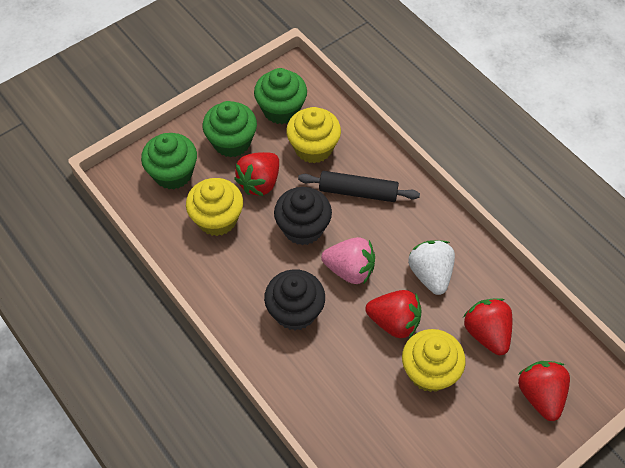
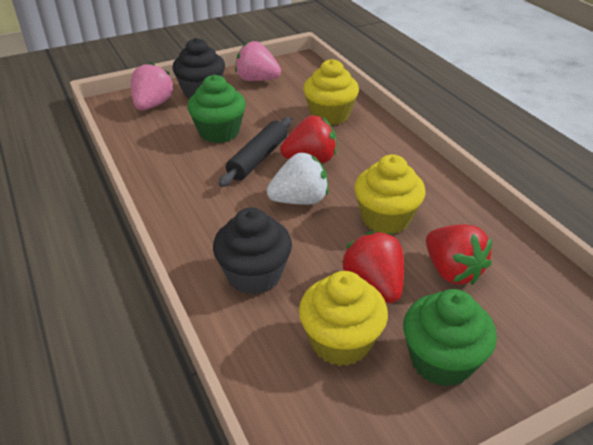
green cupcake: [141,133,197,189] [203,101,257,157] [254,68,307,124] = 3 -> [187,75,246,143] [403,289,497,387] = 2
pink strawberry: [321,237,375,284] = 1 -> [131,62,174,110] [235,41,281,81] = 2
red strawberry: [234,152,279,196] [365,290,422,338] [463,298,512,355] [518,361,570,421] = 4 -> [280,115,337,163] [342,231,404,303] [426,224,492,285] = 3

